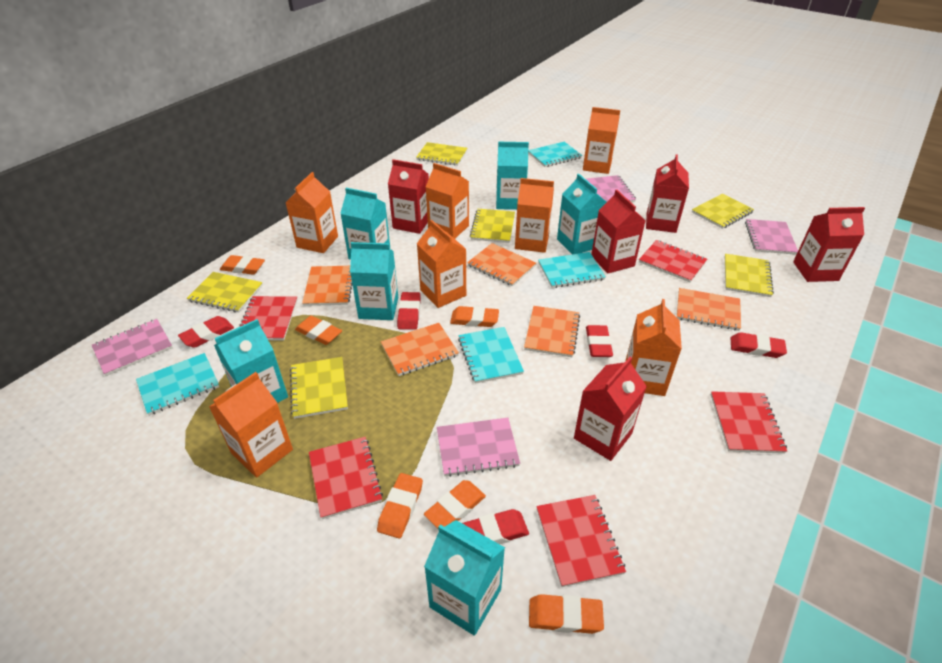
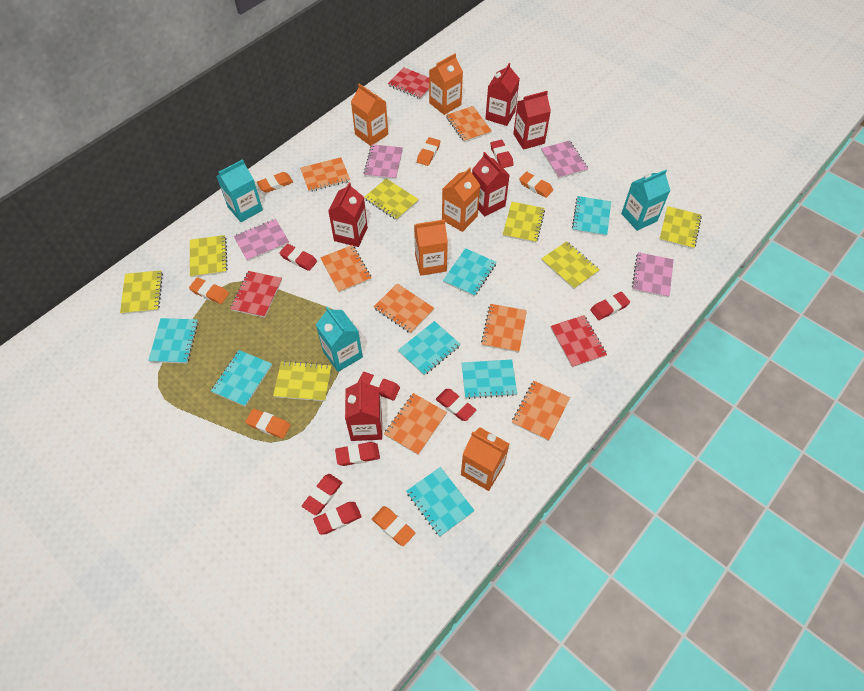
orange carton: [209,372,293,478] [285,172,338,253] [417,220,466,308] [426,163,469,239] [515,178,554,253] [583,107,620,174] [625,299,682,396] = 7 -> [351,84,388,146] [414,219,448,276] [429,53,463,115] [442,167,481,232] [461,427,509,491] = 5
orange notebook: [302,266,352,306] [381,323,459,376] [467,243,536,286] [524,306,580,357] [677,288,741,331] = 5 -> [300,157,350,192] [320,245,371,293] [374,283,434,333] [384,393,447,455] [446,106,492,142] [481,304,527,353] [512,381,570,441] = 7
red eraser: [178,316,234,348] [397,292,421,330] [462,509,529,544] [586,325,613,357] [730,332,787,358] = 5 -> [279,244,317,271] [302,474,342,515] [313,502,362,535] [335,442,380,466] [358,372,400,400] [436,389,476,421] [490,140,514,168] [590,292,630,320] = 8
red notebook: [239,296,297,340] [309,437,383,519] [536,495,626,587] [639,240,707,282] [711,391,787,454] = 5 -> [230,271,282,318] [388,67,429,99] [551,315,607,368] = 3
turquoise carton: [214,319,288,403] [340,188,390,260] [350,242,398,320] [424,520,505,636] [496,142,529,210] [557,174,606,254] = 6 -> [216,159,263,222] [316,307,363,372] [621,170,671,231] = 3
turquoise notebook: [136,353,219,416] [458,327,524,384] [528,142,582,167] [538,252,606,288] = 4 -> [148,318,198,363] [211,350,272,407] [398,321,461,375] [406,467,475,537] [443,248,496,297] [462,359,517,399] [572,196,611,236] = 7
yellow notebook: [187,272,263,312] [290,357,348,419] [416,142,467,166] [470,209,515,243] [692,194,754,229] [725,254,774,297] = 6 -> [120,270,163,314] [190,235,228,278] [273,361,331,401] [364,179,419,220] [503,202,545,243] [541,241,600,289] [659,206,702,249] = 7

